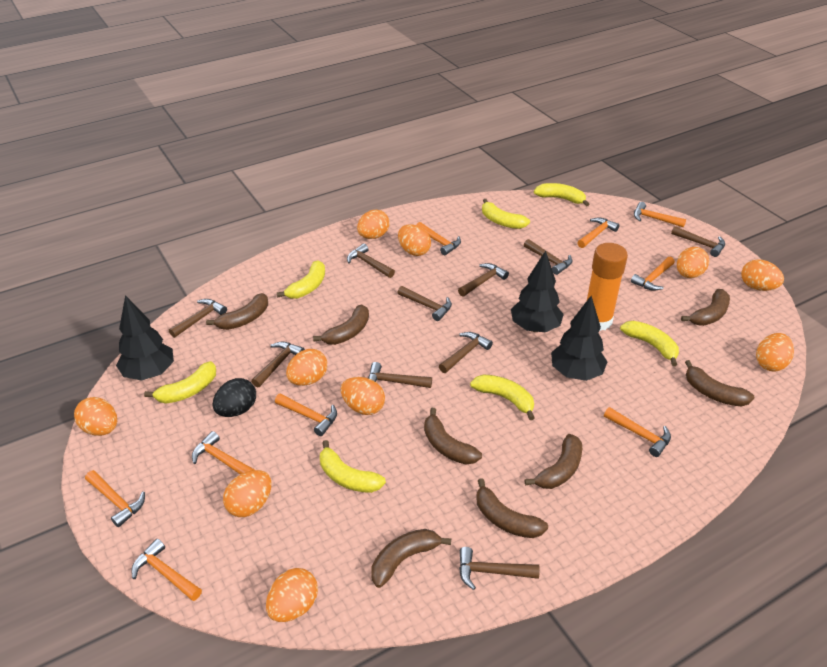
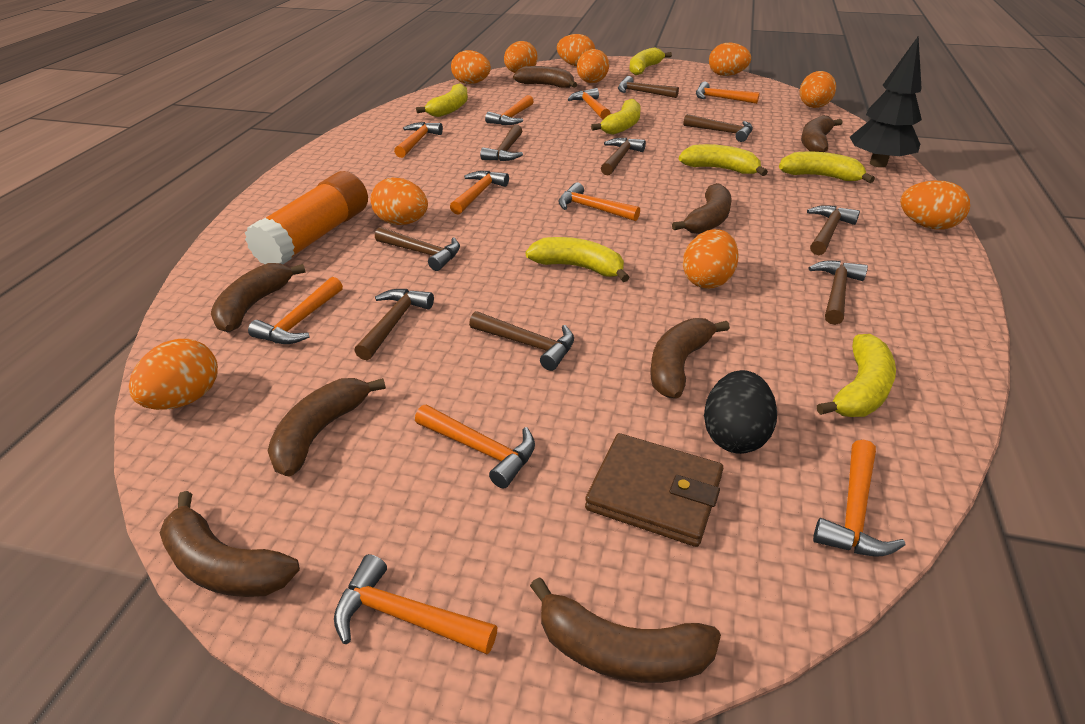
black tree: [116,295,174,381] [511,251,564,332] [551,296,608,381] = 3 -> [850,36,922,167] = 1
brown hammer: [169,299,227,338] [251,342,305,387] [347,244,395,278] [368,362,432,388] [397,286,452,321] [439,332,493,373] [458,263,509,297] [459,547,540,590] [524,239,573,275] [671,226,725,257] = 10 -> [355,289,434,360] [375,227,460,271] [469,311,574,371] [480,125,523,161] [601,138,646,175] [618,76,679,98] [684,114,753,142] [807,205,860,255] [809,261,868,325] = 9
brown wallet: none = 0 -> [585,433,723,547] = 1
orange hammer: [85,470,145,527] [132,539,202,601] [192,431,254,474] [275,393,337,436] [416,222,461,255] [577,218,620,248] [604,407,671,457] [631,257,675,291] [634,202,686,228] = 9 -> [248,277,343,344] [334,554,497,655] [394,122,443,158] [415,405,535,489] [450,171,509,215] [485,95,534,125] [558,182,640,221] [568,88,611,119] [696,82,760,104] [813,440,905,556] = 10

